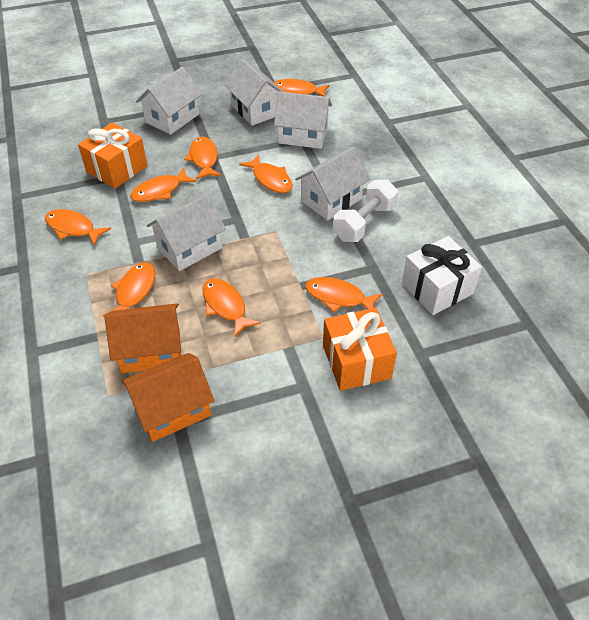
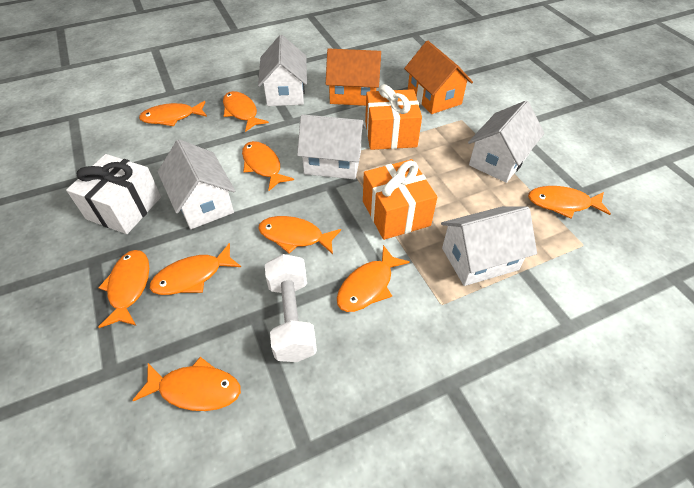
orange fish: [45,209,111,246] [103,263,155,317] [130,167,196,202] [184,137,221,179] [203,278,261,338] [239,154,293,193] [274,79,330,97] [305,277,383,312] = 8 -> [98,250,149,328] [132,357,241,411] [139,101,207,126] [150,243,241,295] [223,91,269,132] [242,141,294,191] [258,216,341,254] [337,245,410,312] [528,186,611,219] = 9

